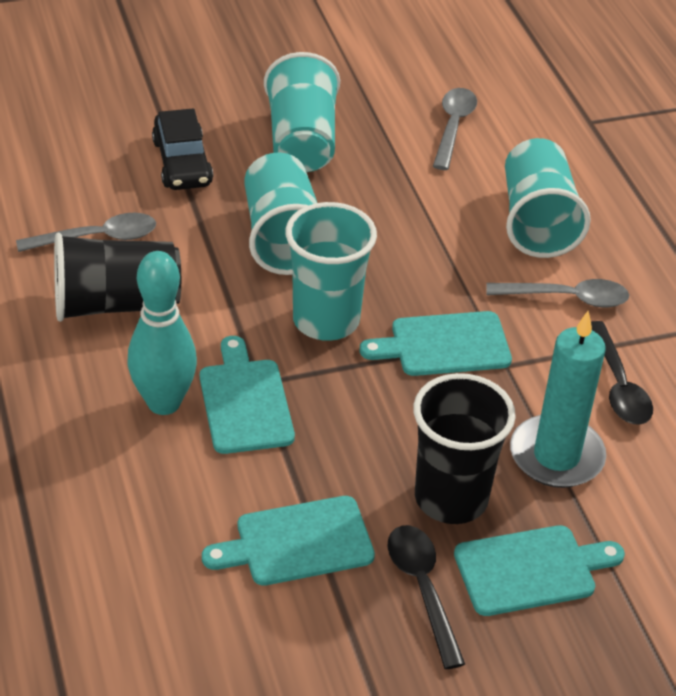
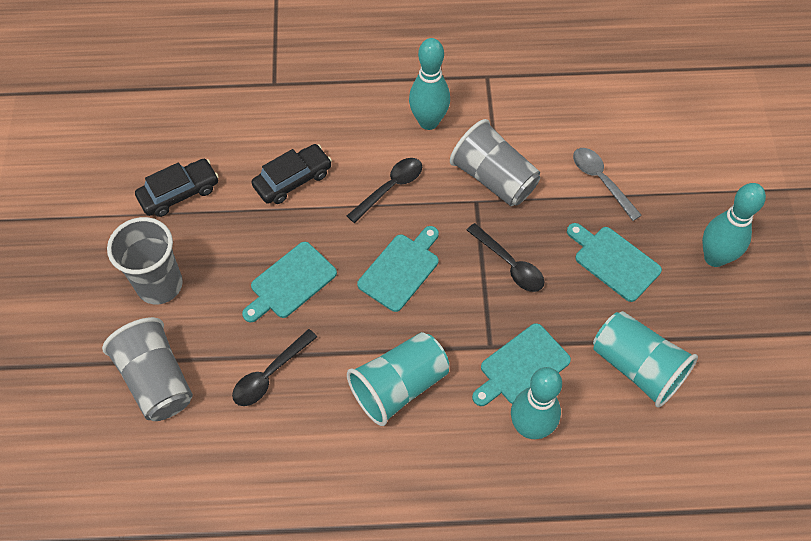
black car: [152,108,213,190] = 1 -> [135,159,219,217] [251,144,332,204] = 2
black cup: [54,233,181,322] [413,373,516,524] = 2 -> none = 0
black spoon: [388,525,465,669] [591,321,653,425] = 2 -> [232,329,317,406] [347,158,422,223] [467,223,544,292] = 3
grey cup: none = 0 -> [102,317,193,421] [107,217,183,304] [450,119,540,206] = 3
grey spoon: [16,213,156,252] [433,88,477,170] [486,279,629,307] = 3 -> [573,148,642,221] = 1
turquoise bowling pin: [127,251,197,415] = 1 -> [409,38,450,130] [511,367,562,439] [702,183,766,267] = 3
turquoise candle: [510,311,606,488] = 1 -> none = 0
turquoise cup: [244,152,317,275] [264,52,340,172] [285,202,377,341] [505,138,591,258] = 4 -> [347,332,449,426] [593,311,698,408] = 2

